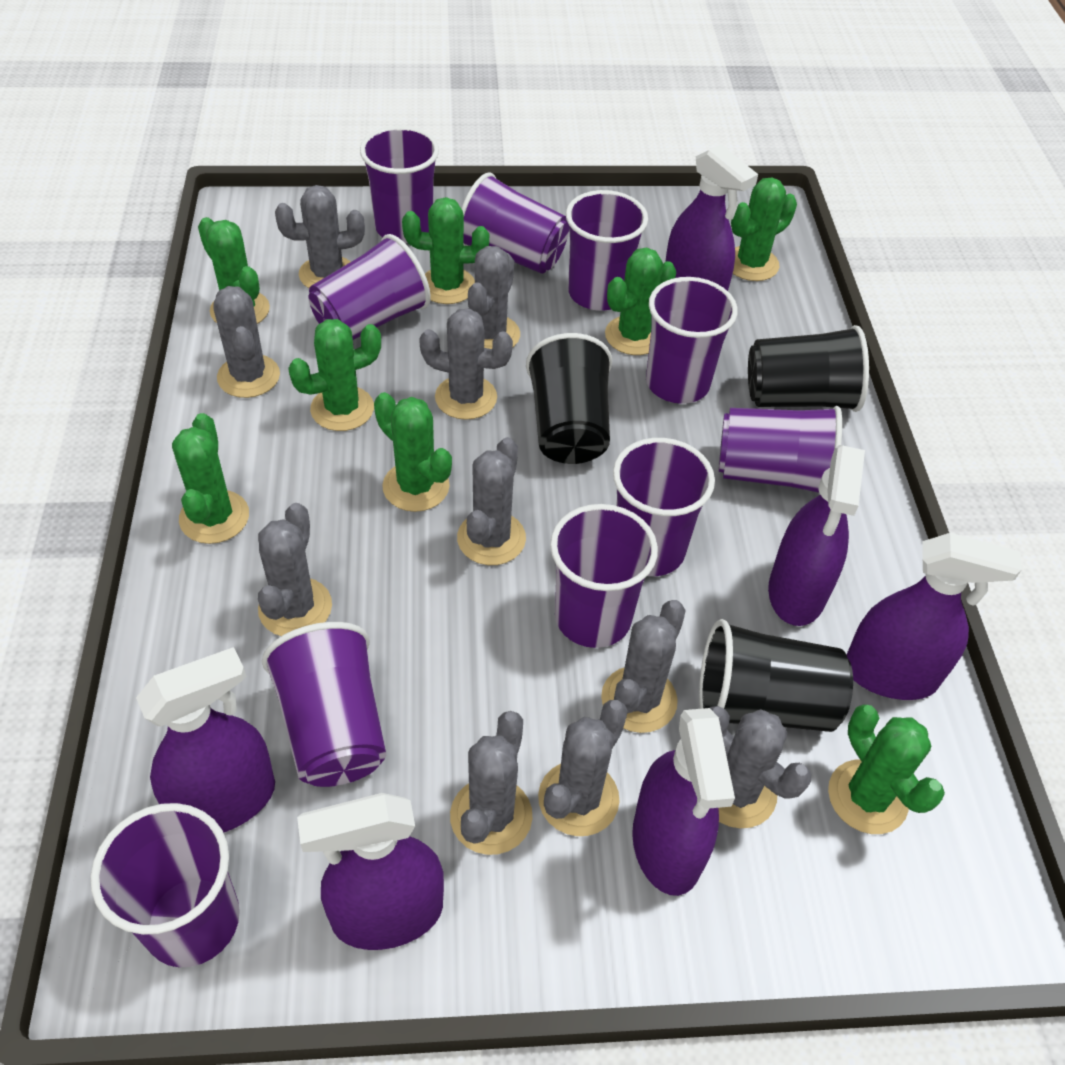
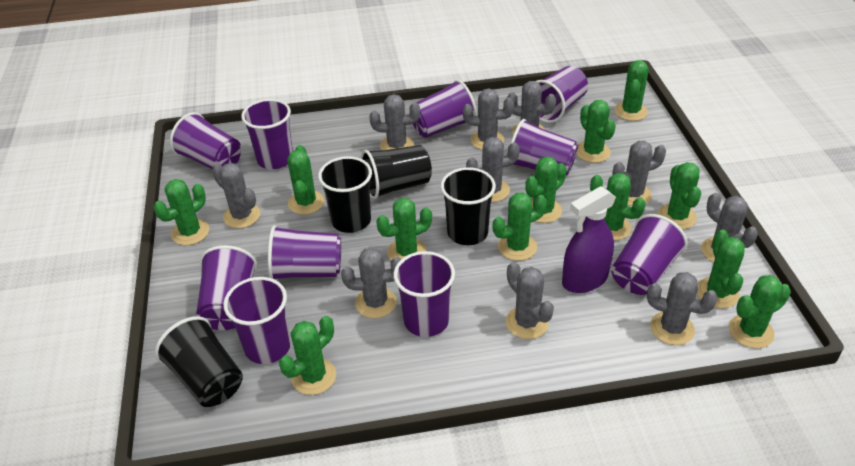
black cup: [526,333,613,464] [699,619,853,732] [748,325,869,412] = 3 -> [155,316,243,407] [318,156,372,233] [361,145,432,199] [440,167,496,245] = 4
green cactus: [172,413,249,544] [198,217,270,324] [288,319,381,431] [374,392,452,512] [402,197,489,304] [605,247,676,355] [731,178,797,281] [828,705,945,834] = 8 -> [154,179,209,245] [279,316,336,395] [287,145,324,215] [376,198,432,261] [493,192,547,261] [525,157,567,223] [577,100,616,163] [590,173,646,241] [615,60,649,121] [658,162,701,229] [697,229,745,308] [729,275,791,349] = 12
purple spray bottle: [136,647,275,833] [297,793,444,950] [632,708,735,896] [666,144,758,291] [768,445,865,626] [846,533,1022,700] = 6 -> [562,186,616,293] = 1

